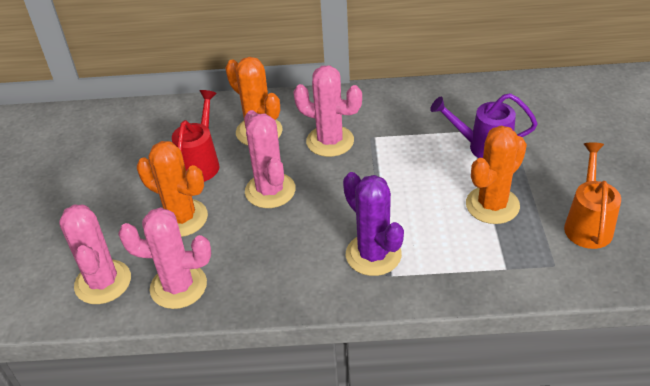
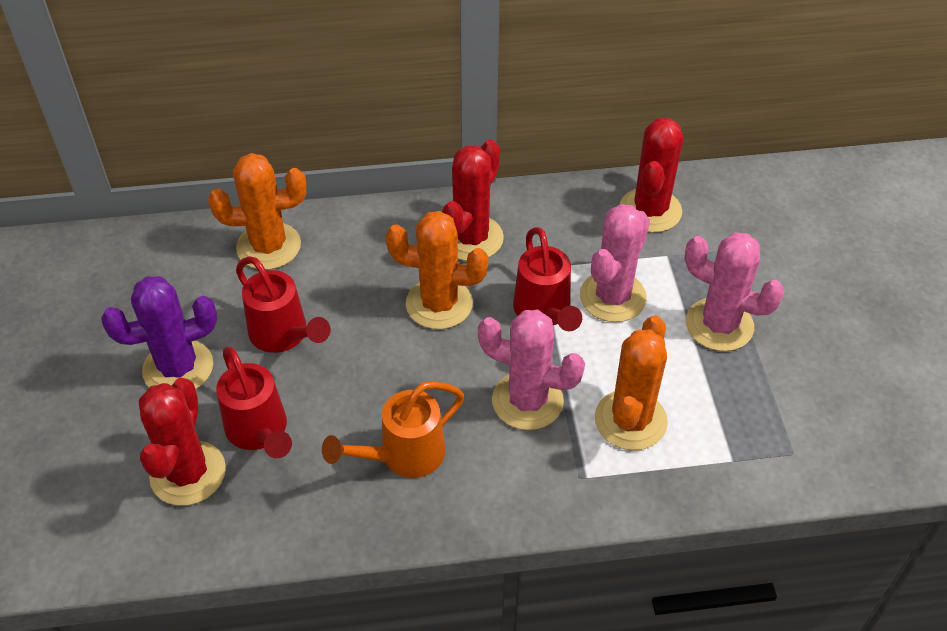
pink cactus: [59,204,131,304] [118,207,211,309] [244,110,296,208] [293,65,362,157] = 4 -> [478,310,585,430] [580,204,650,322] [685,232,785,351] = 3
purple watering can: [430,93,537,158] = 1 -> none = 0
red cactus: none = 0 -> [139,378,226,506] [442,140,504,261] [620,118,683,233] = 3
red watering can: [172,90,219,182] = 1 -> [216,346,292,458] [236,256,331,353] [513,227,582,331] = 3

